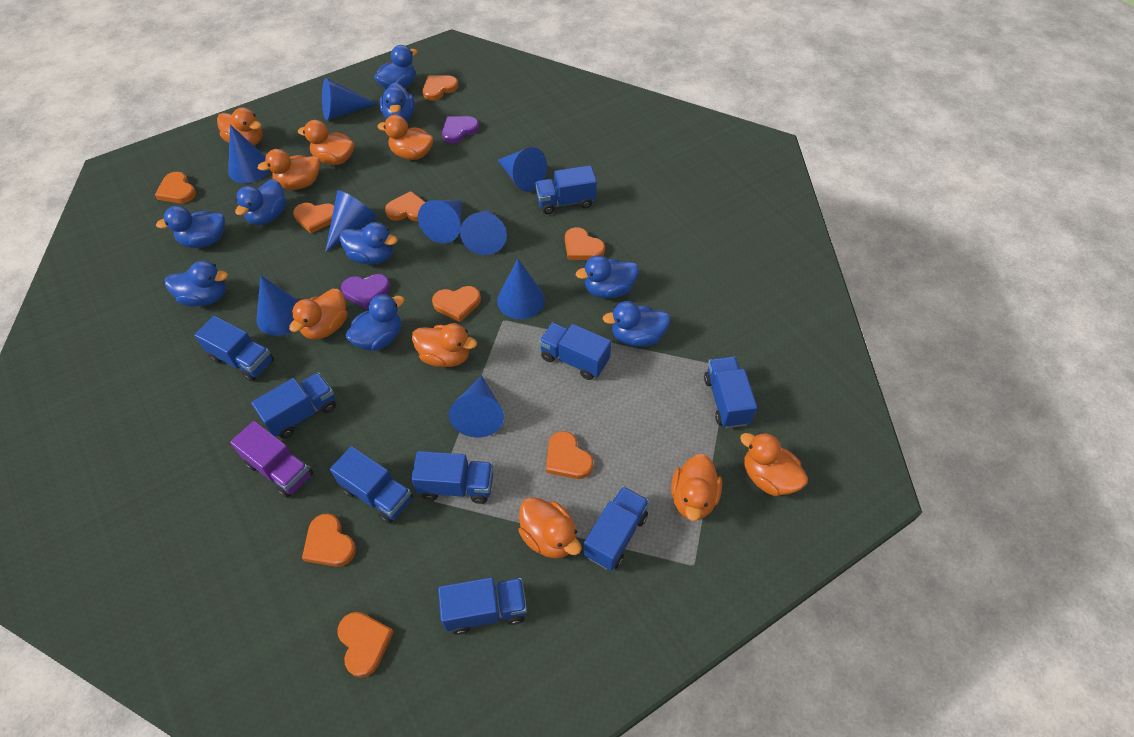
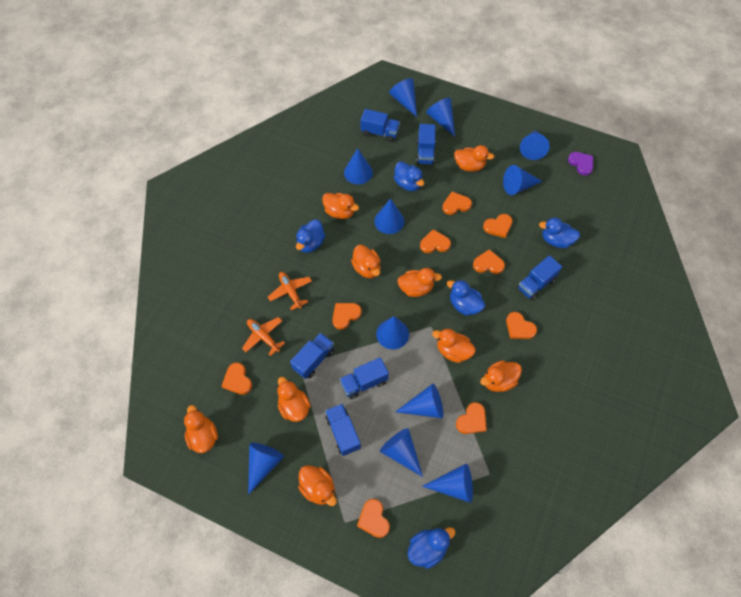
blue cone: [228,124,270,183] [257,275,299,336] [322,78,377,120] [325,190,377,252] [418,200,462,243] [449,375,504,438] [460,210,507,255] [497,259,545,319] [498,147,547,192] = 9 -> [248,442,284,495] [344,148,373,185] [374,198,404,234] [376,316,409,350] [380,428,423,477] [389,78,417,117] [395,384,443,418] [422,463,473,503] [426,98,455,137] [503,165,543,195] [520,130,550,160] = 11
blue duck: [156,206,225,248] [165,261,228,306] [235,179,286,225] [339,222,397,265] [346,294,405,351] [374,45,418,89] [379,82,415,122] [576,255,639,298] [603,301,670,347] = 9 -> [296,219,325,253] [394,161,424,191] [408,527,455,569] [447,280,485,316] [539,218,580,248] = 5
blue truck: [194,316,274,382] [251,372,336,439] [330,446,413,524] [411,451,493,504] [438,578,527,635] [535,165,597,214] [539,323,611,380] [583,486,649,571] [704,357,757,428] = 9 -> [290,333,334,379] [325,403,361,456] [340,357,389,399] [360,109,400,142] [416,124,435,165] [517,255,562,300] = 6
orange plane: none = 0 -> [242,317,285,356] [268,272,312,311] = 2
purple heart: [341,274,390,309] [442,116,479,143] = 2 -> [568,152,593,176] = 1
purple truck: [230,421,313,498] = 1 -> none = 0

